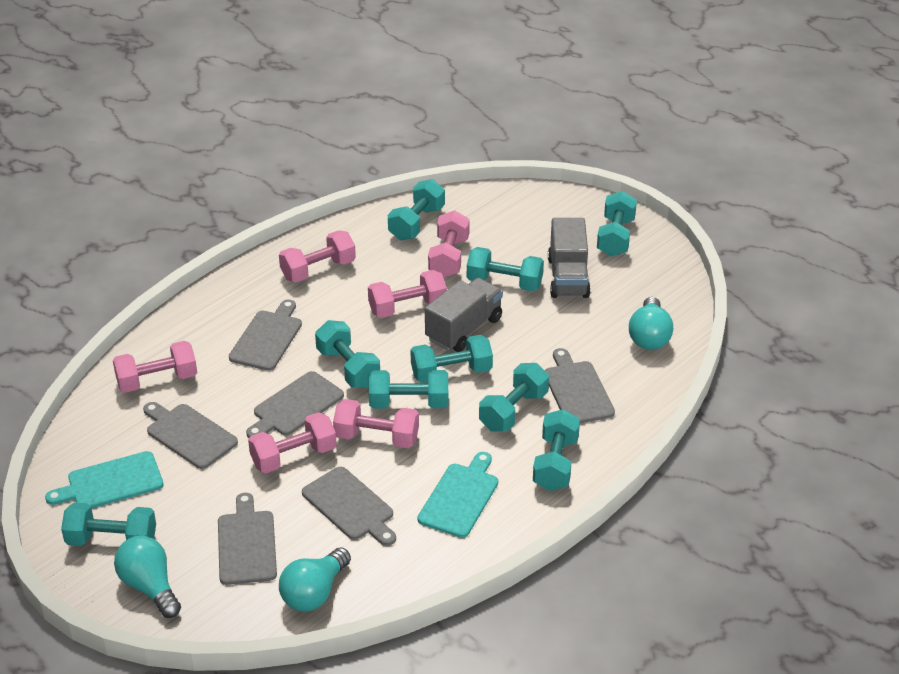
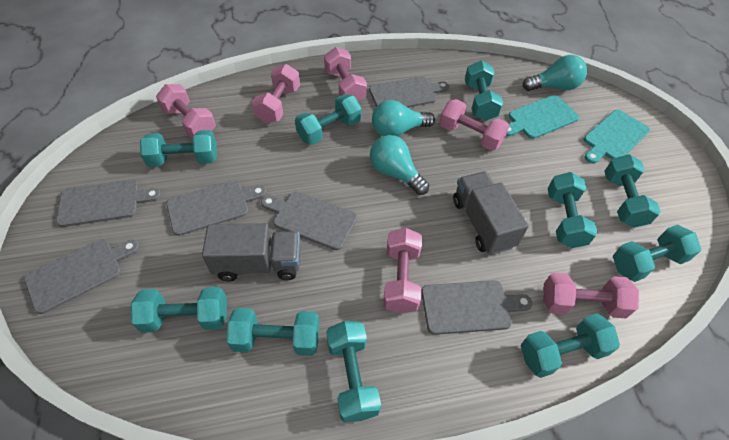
turquoise dumbbell: [61,502,156,546] [315,320,380,388] [369,370,448,408] [388,179,445,241] [411,335,493,383] [467,247,544,291] [479,363,549,432] [533,409,580,491] [597,191,637,257] = 9 -> [131,287,227,333] [140,130,217,167] [226,308,319,356] [295,94,362,145] [326,321,381,423] [465,60,503,121] [521,314,620,378] [547,172,598,248] [604,154,661,228] [613,225,701,282] = 10

